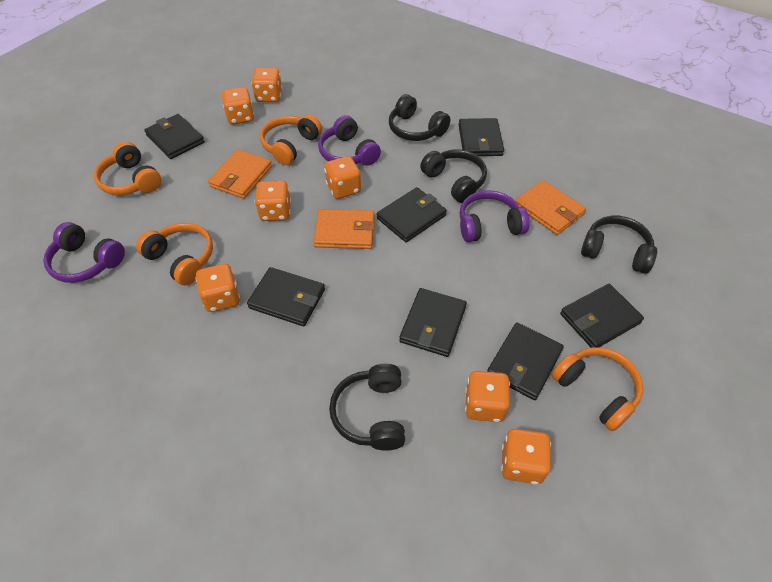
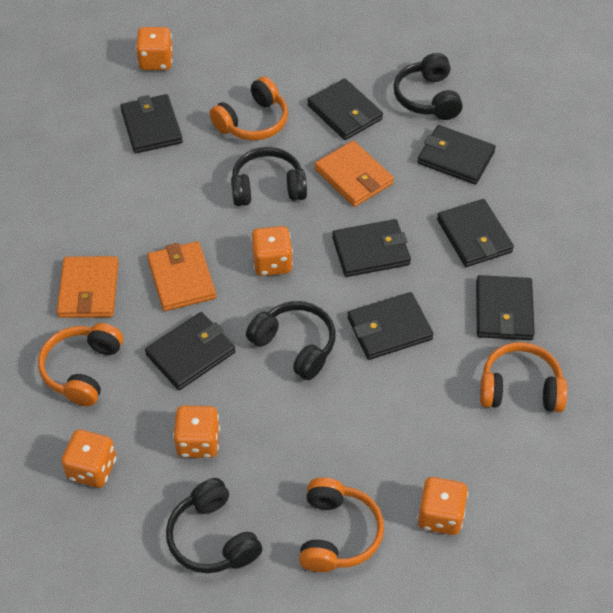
black wallet: [144,114,205,159] [247,267,325,326] [377,187,447,242] [399,288,467,357] [458,118,504,156] [487,322,564,400] [560,284,644,348] = 7 -> [120,94,183,153] [145,312,236,390] [307,78,383,140] [332,219,411,277] [347,292,434,360] [418,125,496,185] [437,199,514,267] [476,275,535,340] = 8
orange dice: [196,264,240,312] [222,87,254,125] [251,68,283,102] [255,181,291,221] [324,156,361,199] [465,371,510,422] [501,429,551,485] = 7 -> [61,430,116,488] [136,27,173,70] [173,405,220,458] [251,226,293,276] [417,477,468,535] = 5
purple headphones: [43,222,125,283] [318,115,381,166] [460,190,530,242] = 3 -> none = 0

